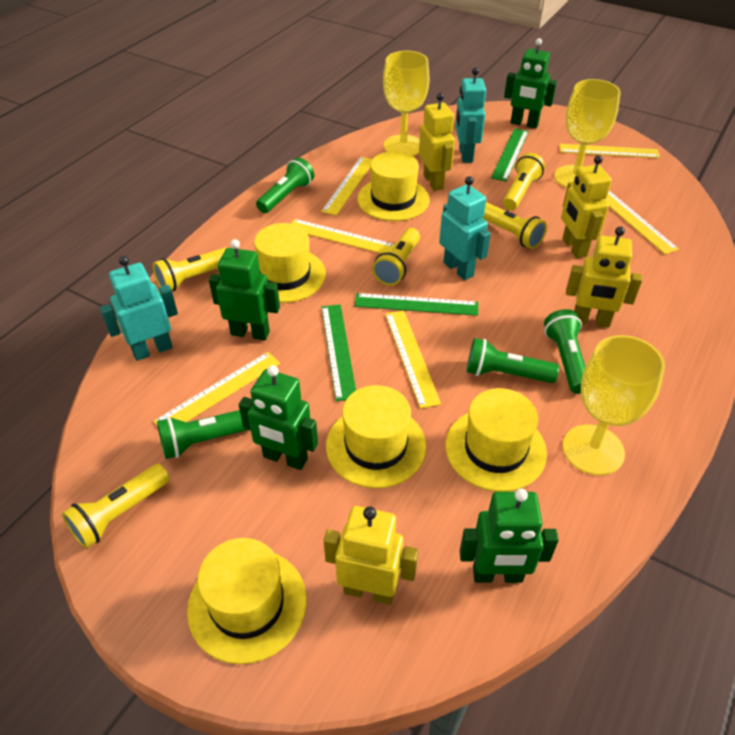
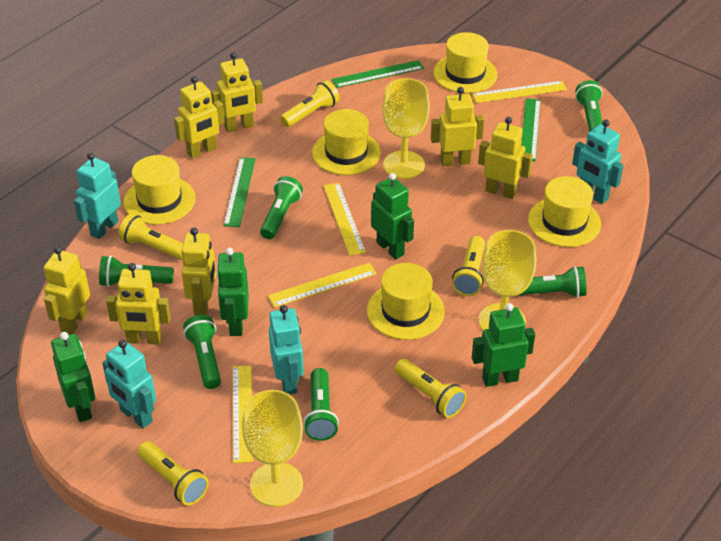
green flashlight: [157,410,248,459] [256,157,314,213] [467,338,559,383] [544,309,585,394] = 4 -> [99,255,174,287] [183,315,221,389] [260,176,303,239] [303,368,339,441] [519,266,587,298] [575,80,603,132] = 6
turquoise robot: [100,256,178,361] [439,176,491,280] [455,67,486,163] = 3 -> [74,153,121,239] [102,340,156,428] [269,305,304,394] [572,120,624,204] = 4
yellow robot: [324,506,418,605] [419,93,455,191] [561,155,612,258] [566,227,642,328] = 4 -> [44,246,90,335] [106,263,171,345] [174,76,225,159] [181,228,216,315] [211,52,263,132] [431,87,484,166] [478,117,533,199] = 7
yellow ruler: [154,352,280,425] [291,219,395,253] [321,157,372,216] [385,310,441,409] [559,144,660,158] [605,191,679,254] = 6 -> [233,365,253,463] [268,263,377,308] [324,183,366,255] [472,81,567,103] = 4

